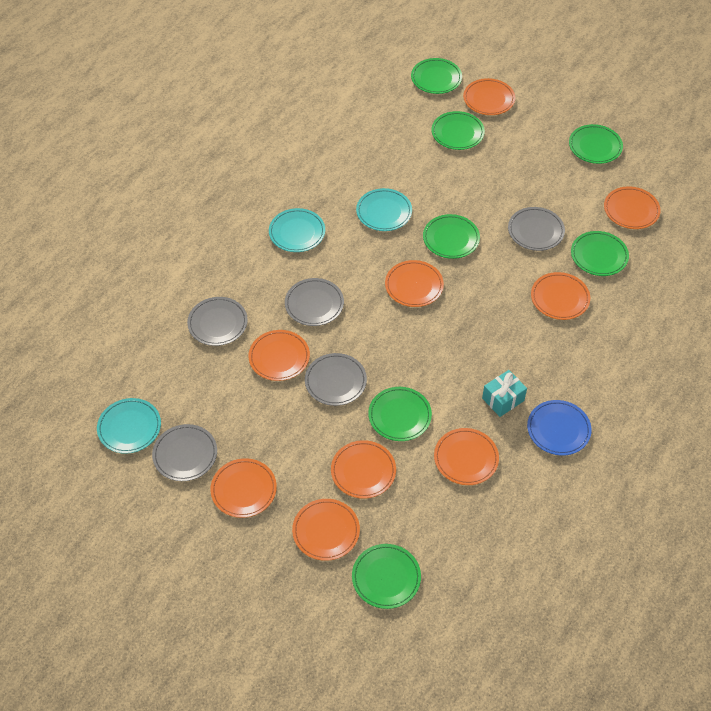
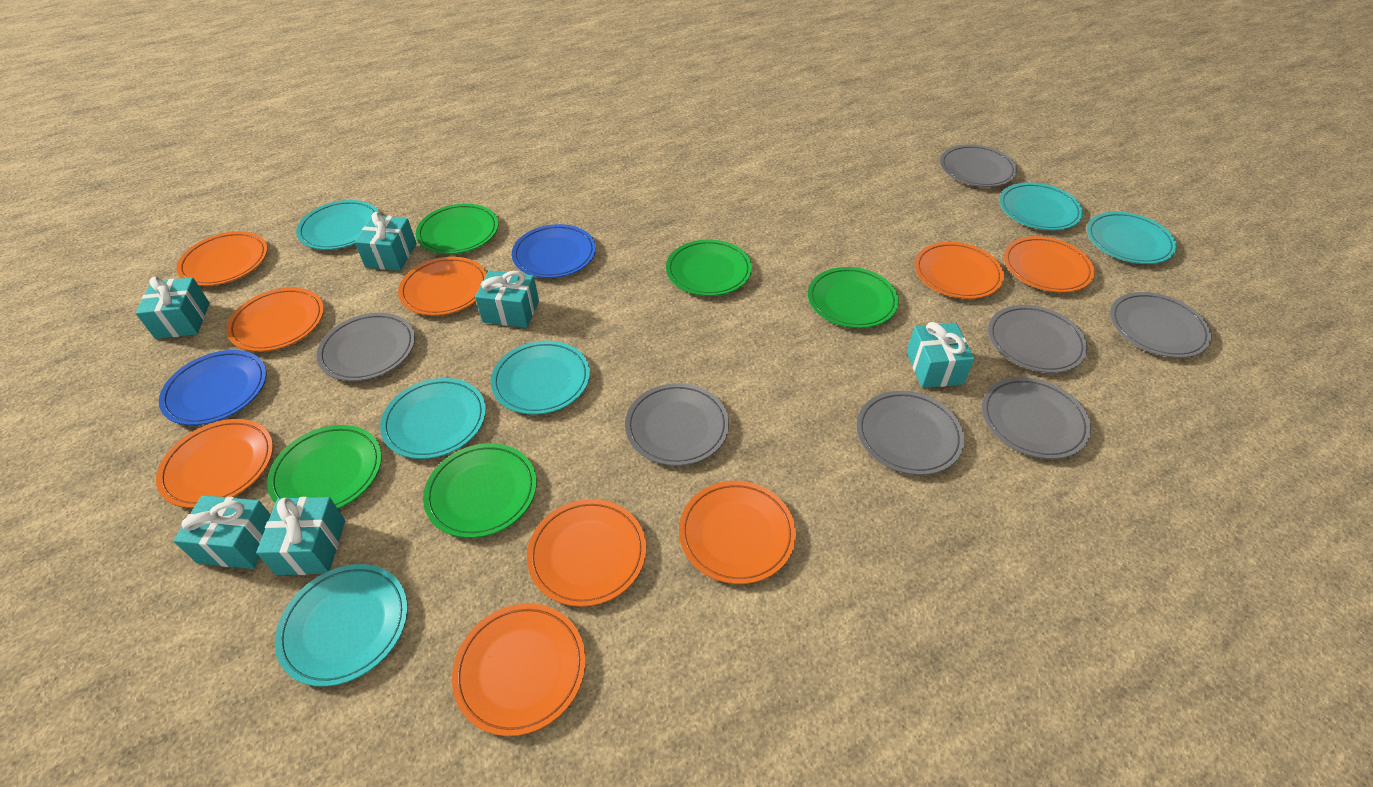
blue plate: [527,400,592,456] = 1 -> [159,350,266,425] [512,224,596,278] = 2
green plate: [352,544,421,609] [368,387,432,441] [411,58,462,94] [423,214,480,259] [432,111,485,150] [569,124,623,164] [571,231,629,276] = 7 -> [267,425,382,509] [416,204,498,254] [423,443,537,538] [666,240,752,296] [808,267,899,328] = 5
grey plate: [152,424,217,481] [187,297,248,346] [285,278,344,326] [305,353,367,406] [508,207,565,251] = 5 -> [316,313,415,381] [625,383,729,466] [856,391,964,475] [940,145,1017,187] [982,377,1091,459] [988,305,1088,373] [1110,292,1212,358] = 7
turquoise gift: [482,370,527,417] = 1 -> [136,277,210,339] [173,495,271,569] [256,497,345,575] [354,212,417,271] [475,270,539,328] [907,322,974,388] = 6
turquoise plate: [97,398,161,454] [269,208,325,252] [356,188,412,231] = 3 -> [275,564,408,687] [296,200,379,250] [380,378,486,459] [491,341,590,415] [999,182,1083,231] [1087,212,1177,264] = 6

